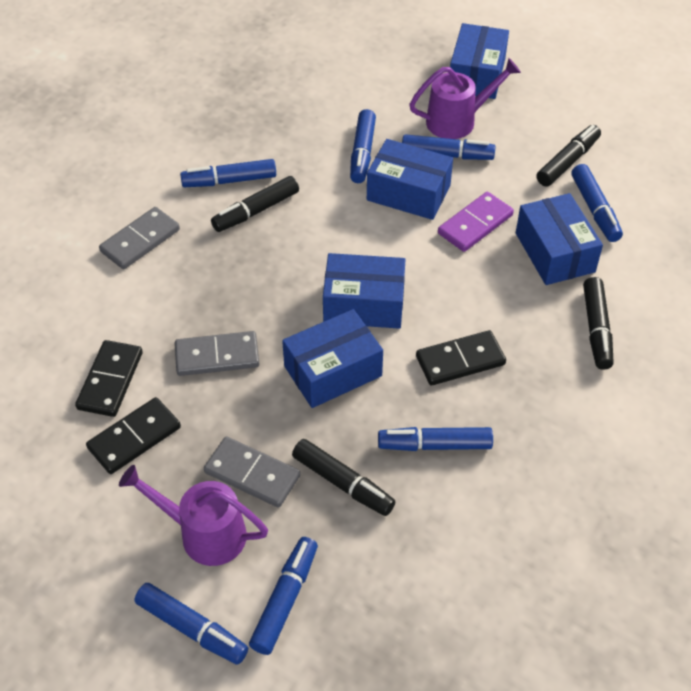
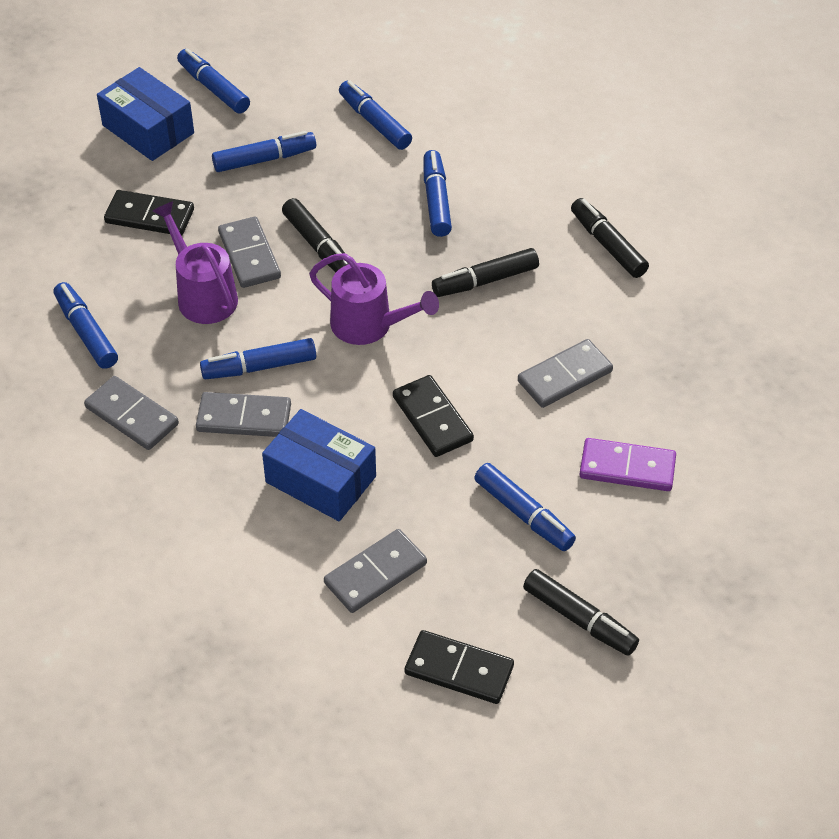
blue box: [282,309,383,408] [323,253,406,329] [367,139,453,220] [450,23,509,99] [516,193,603,285] = 5 -> [97,67,194,161] [262,409,376,521] = 2
grey domino: [99,207,180,269] [175,331,260,376] [204,437,300,508] = 3 -> [84,376,179,450] [196,392,291,437] [218,216,281,288] [324,529,427,613] [518,339,613,408] = 5

